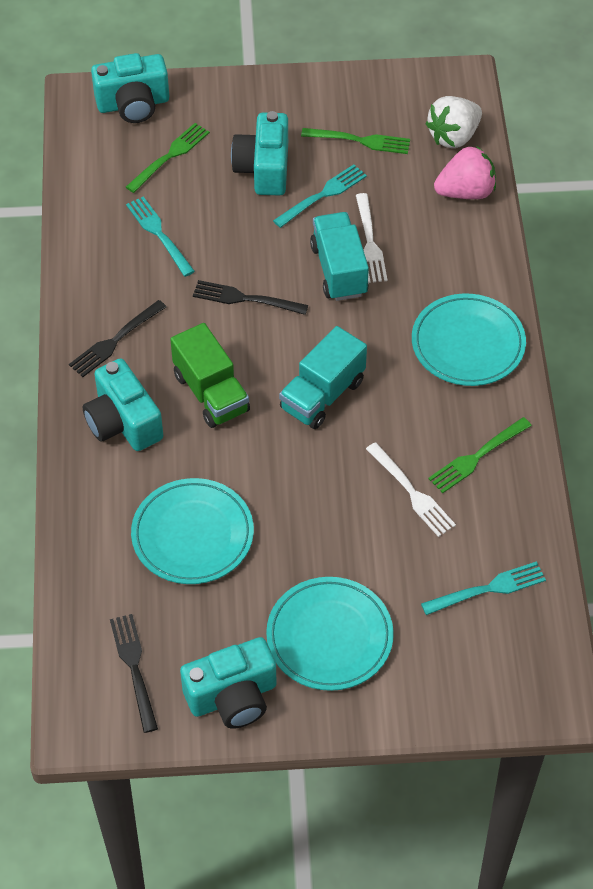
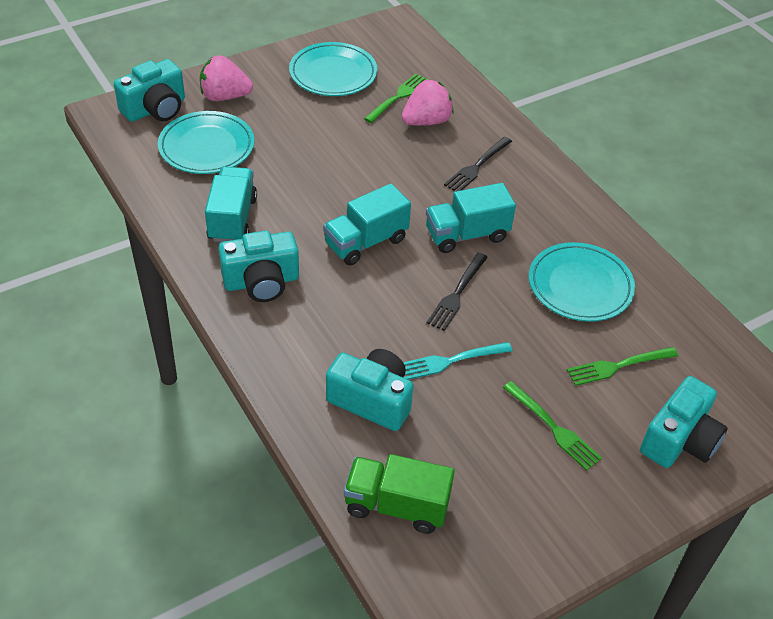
black fork: [69,300,166,377] [110,614,158,733] [193,280,308,315] = 3 -> [426,253,488,331] [444,137,512,191] = 2
pink strawberry: [434,146,496,199] = 1 -> [200,55,253,101] [402,80,454,126] = 2
turquoise fork: [126,196,195,277] [273,164,367,228] [421,561,546,615] = 3 -> [403,342,512,380] = 1
turquoise truck: [279,326,367,429] [310,212,369,301] = 2 -> [205,166,257,242] [323,183,411,265] [426,183,516,253] = 3
white fork: [356,193,387,283] [366,442,456,537] = 2 -> none = 0
white strawberry: [425,96,482,148] = 1 -> none = 0

